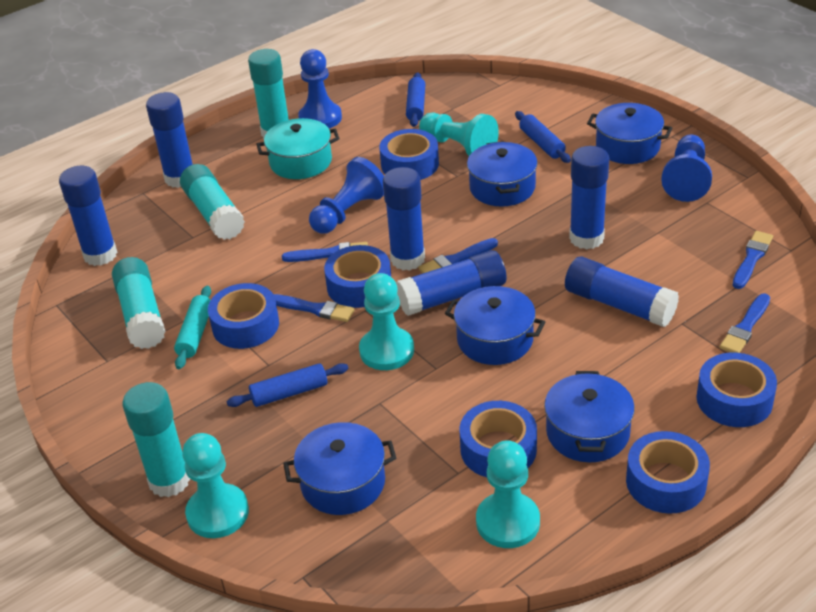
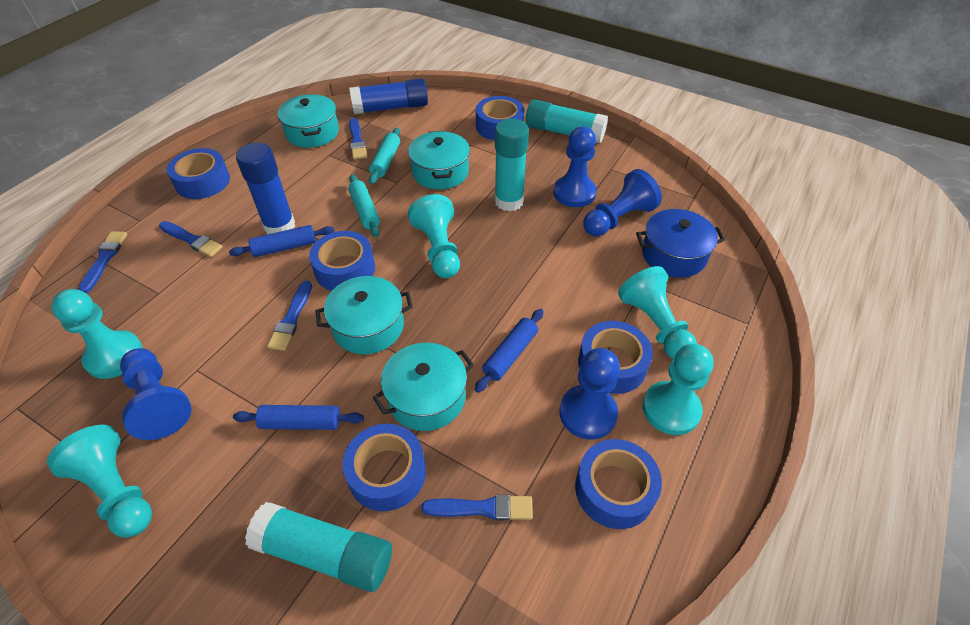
blue glue stick: [59,166,117,266] [146,92,193,188] [383,167,425,271] [396,250,506,316] [565,257,679,327] [569,146,609,249] = 6 -> [236,143,295,235] [349,78,428,114] = 2
blue pawn: [298,49,342,129] [309,157,384,234] [661,135,712,202] = 3 -> [120,348,191,440] [553,126,596,207] [559,348,620,440] [583,169,662,237] = 4
blue pot: [283,422,396,515] [445,286,545,365] [467,141,538,207] [544,371,635,462] [587,103,672,164] = 5 -> [636,209,725,278] = 1
turquoise glue stick: [112,257,166,349] [122,382,190,497] [180,164,245,240] [248,49,289,139] = 4 -> [245,502,392,592] [494,118,529,211] [525,99,608,143] = 3
turquoise pawn: [182,433,249,538] [359,273,414,370] [419,113,499,156] [476,440,540,548] = 4 -> [47,425,152,538] [51,289,143,379] [408,194,460,278] [618,266,697,359] [642,344,714,435] = 5
turquoise pot: [256,118,340,179] = 1 -> [278,94,339,148] [315,276,413,354] [373,343,474,431] [408,131,470,190] = 4
turquoise rolling pin: [174,286,211,369] = 1 -> [348,174,380,238] [369,128,400,184] = 2

